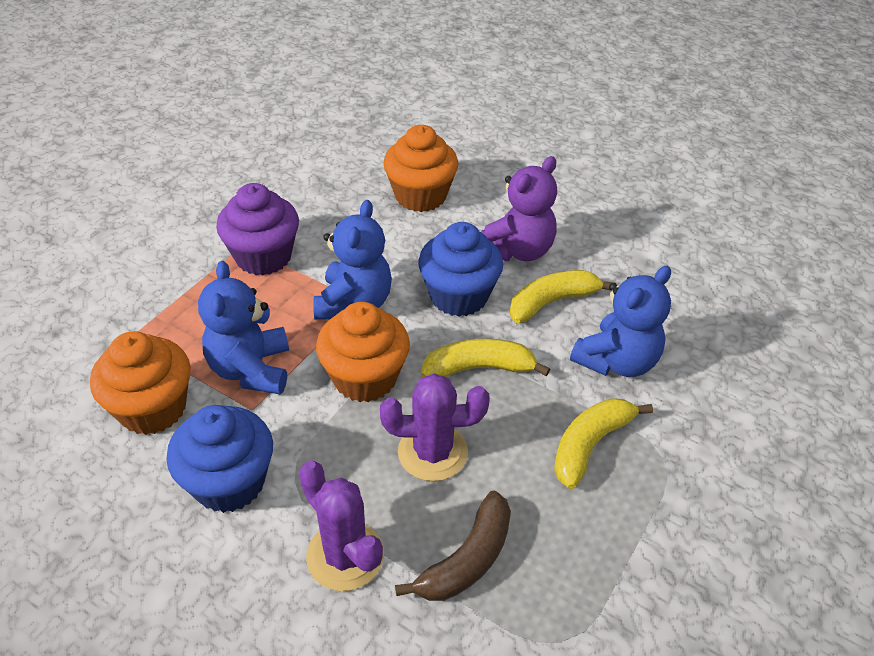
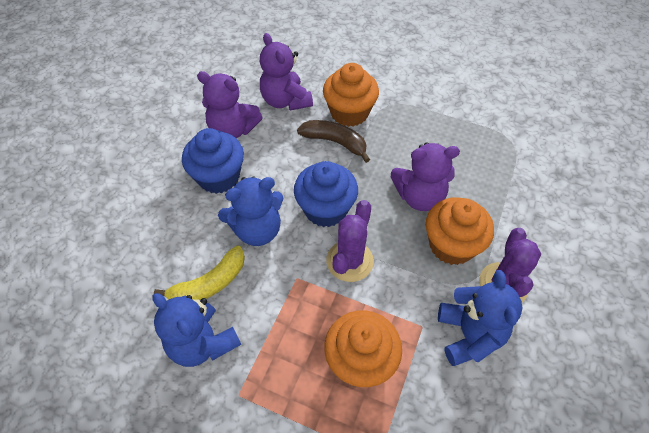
purple cupcake: [216,183,299,276] = 1 -> none = 0
purple teddy bear: [481,156,557,261] = 1 -> [197,71,263,139] [260,33,313,110] [391,142,460,211] = 3
yellow banana: [421,338,550,377] [510,270,616,323] [554,398,653,489] = 3 -> [154,246,245,300] = 1

